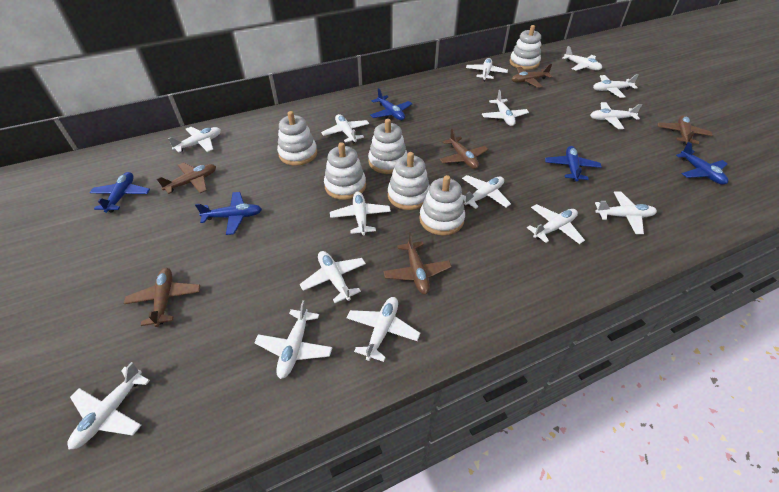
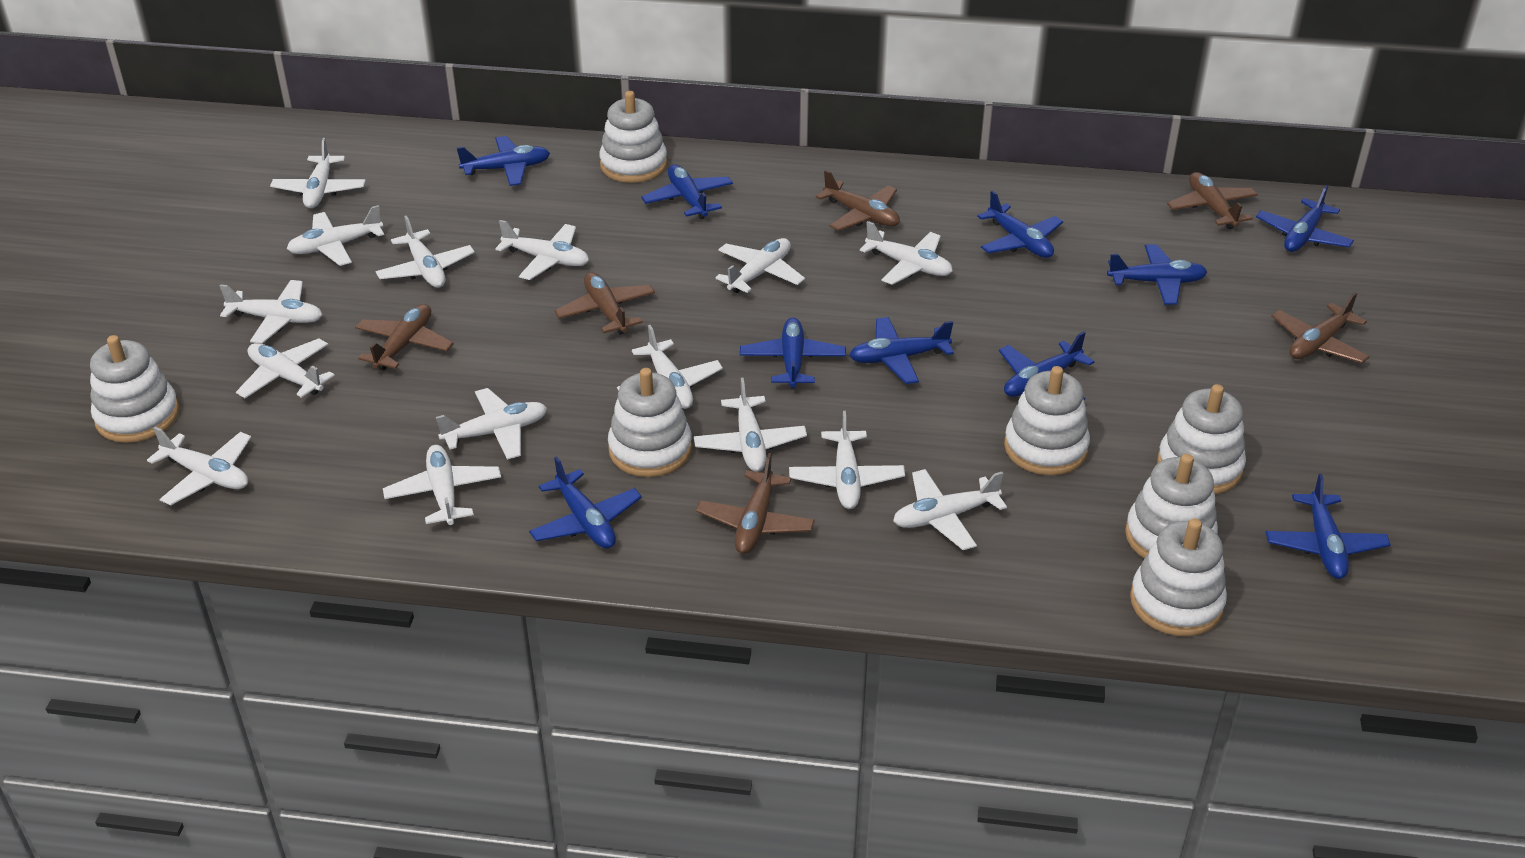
blue plane: [89,172,150,213] [195,192,262,235] [370,88,412,120] [545,146,602,182] [676,142,729,185] = 5 -> [457,136,550,186] [529,456,642,549] [641,164,733,219] [740,318,846,389] [849,317,954,384] [977,190,1063,258] [999,331,1094,400] [1107,244,1207,305] [1256,185,1354,252] [1266,473,1391,579] = 10
white stacking toy: [277,111,317,166] [324,142,366,200] [368,119,407,174] [388,152,430,210] [419,175,465,236] [510,25,541,70] = 6 -> [90,335,179,443] [599,91,667,183] [608,368,692,477] [1004,366,1090,475] [1125,454,1218,558] [1130,519,1227,636] [1157,384,1246,494] = 7

